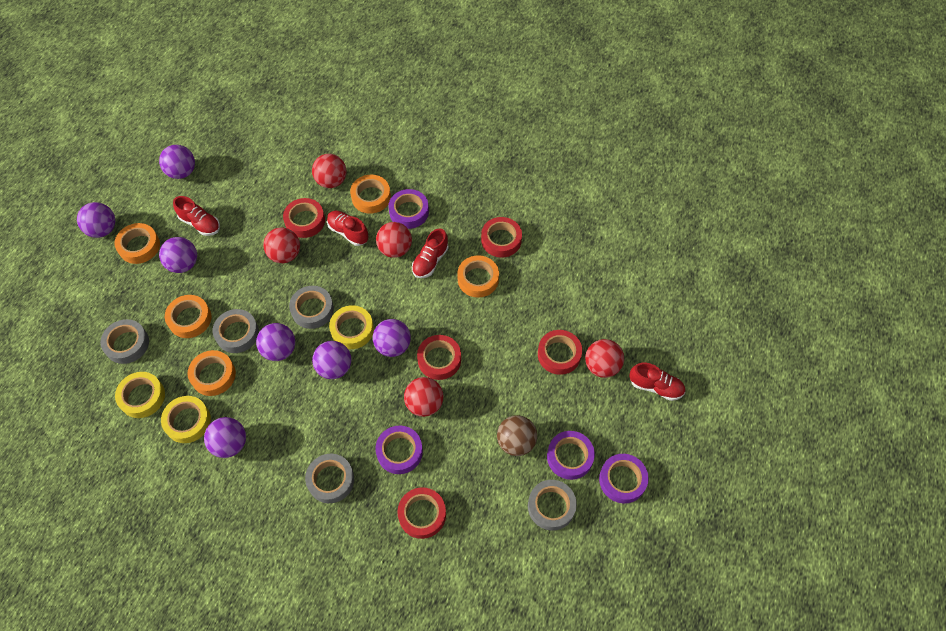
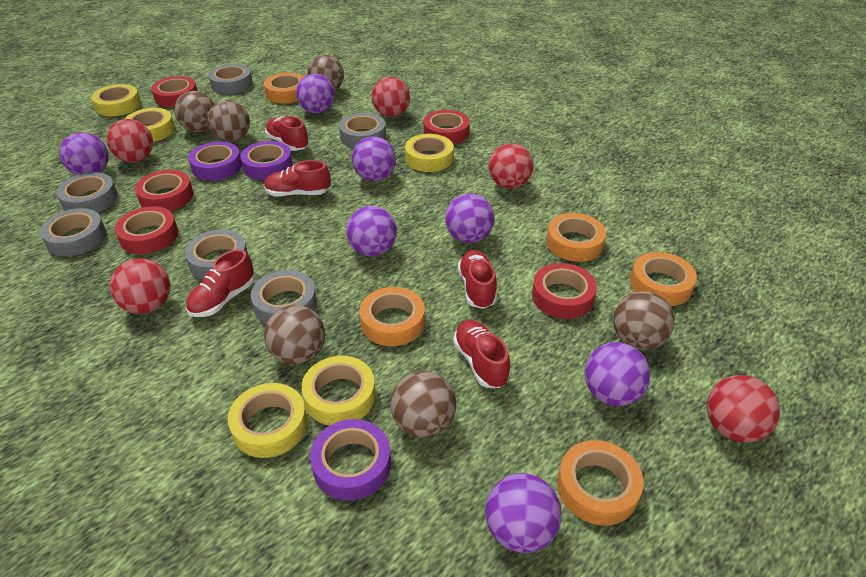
brown ball: [497,415,537,456] = 1 -> [174,91,214,132] [207,100,250,142] [264,305,325,365] [307,55,344,91] [390,371,456,438] [613,291,675,350] = 6
grey tape: [100,319,149,364] [213,309,259,353] [289,286,334,329] [305,454,354,503] [528,480,577,531] = 5 -> [40,208,106,256] [56,172,118,213] [185,230,248,279] [208,64,253,94] [251,270,317,324] [339,113,386,148] = 6
purple tape: [376,426,423,474] [388,189,429,229] [547,431,595,480] [599,454,649,503] = 4 -> [188,142,242,181] [240,141,293,180] [310,419,391,500] = 3
red shoe: [173,196,220,236] [327,211,369,246] [412,228,449,278] [630,363,685,401] = 4 -> [186,249,255,317] [264,160,331,197] [265,116,309,151] [453,320,510,388] [458,250,497,309] = 5
yellow tape: [115,372,165,418] [161,396,211,443] [329,305,374,349] = 3 -> [91,84,141,116] [125,108,175,142] [228,383,307,458] [301,356,376,426] [405,134,454,172] = 5

